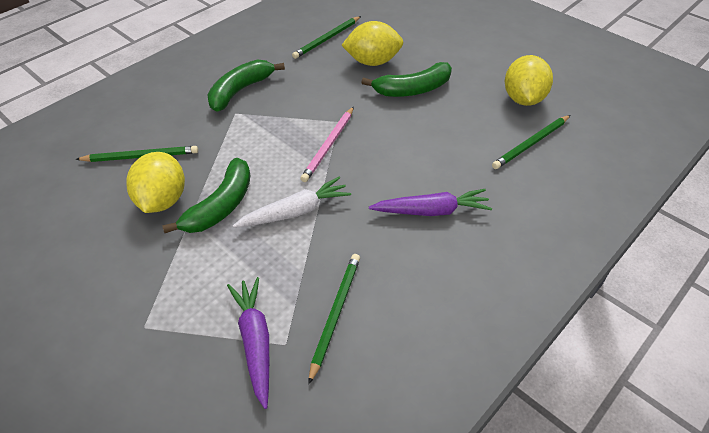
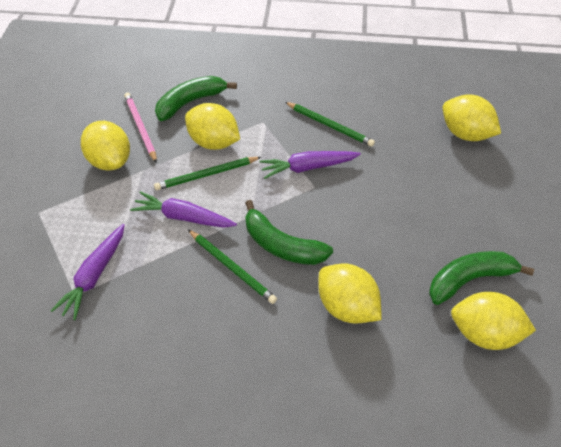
green pencil: [75,146,198,162] [292,16,361,59] [308,254,360,385] [492,115,570,169] = 4 -> [154,157,261,190] [188,229,277,304] [285,102,375,147] = 3
purple carrot: [227,277,269,409] [369,189,492,216] = 2 -> [50,224,125,320] [130,191,237,228] [259,151,361,179] = 3
white carrot: [233,177,351,228] = 1 -> none = 0
yellow lemon: [126,152,185,213] [341,21,403,66] [505,55,553,106] = 3 -> [81,121,130,171] [185,103,240,150] [318,263,382,324] [442,94,501,141] [451,292,536,350] = 5

